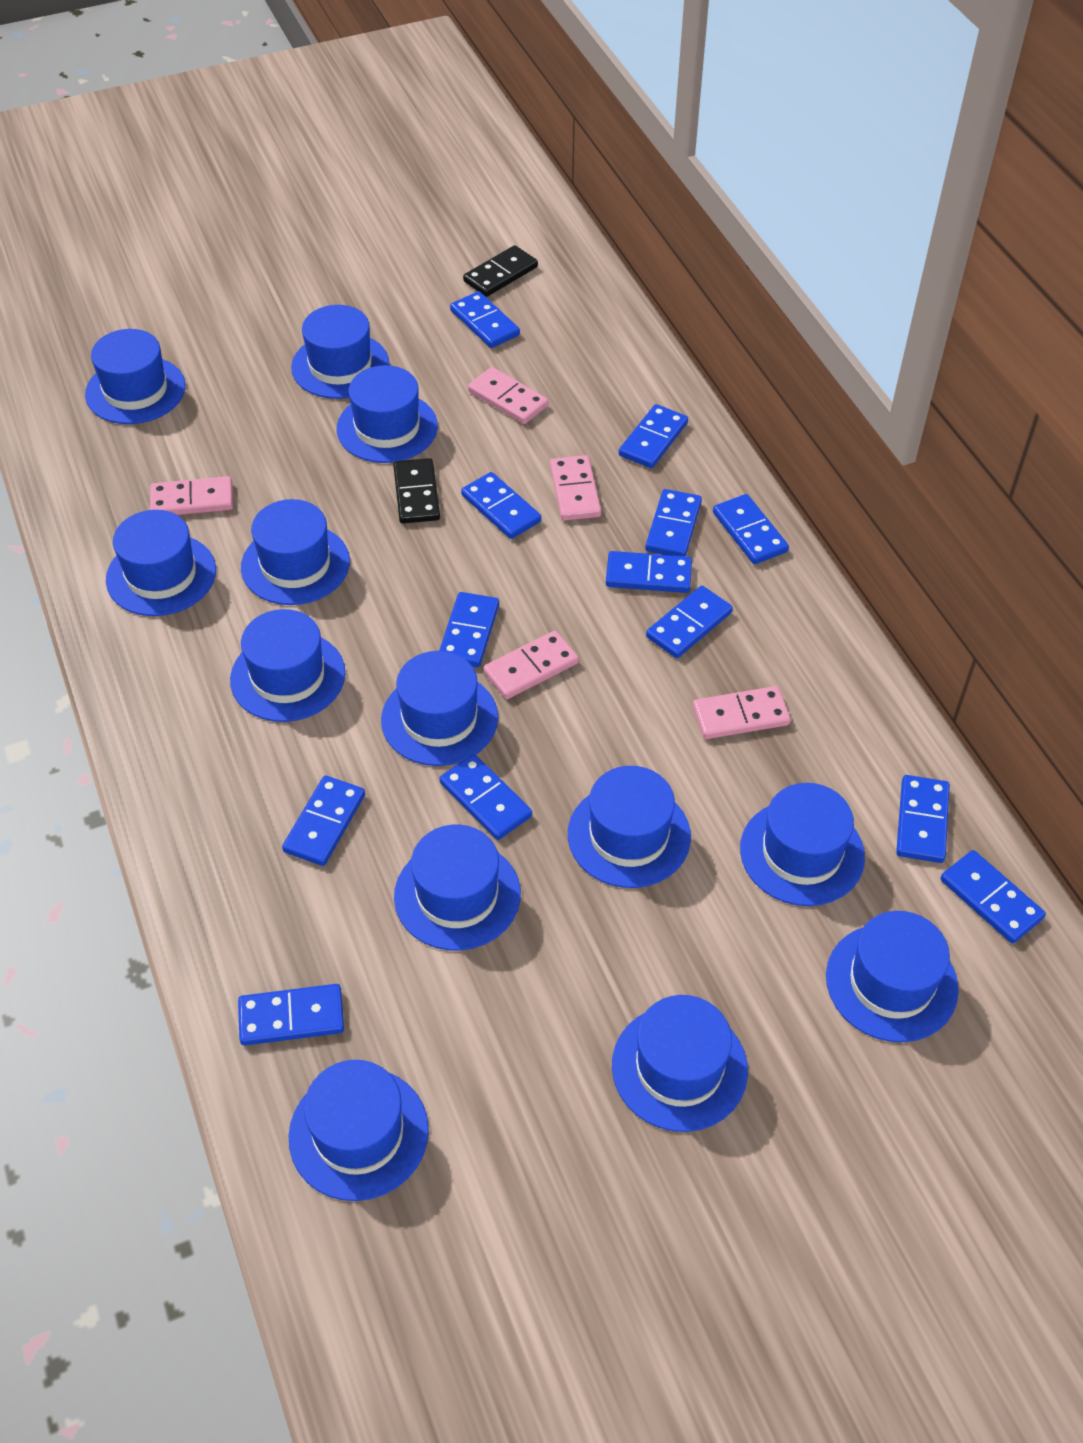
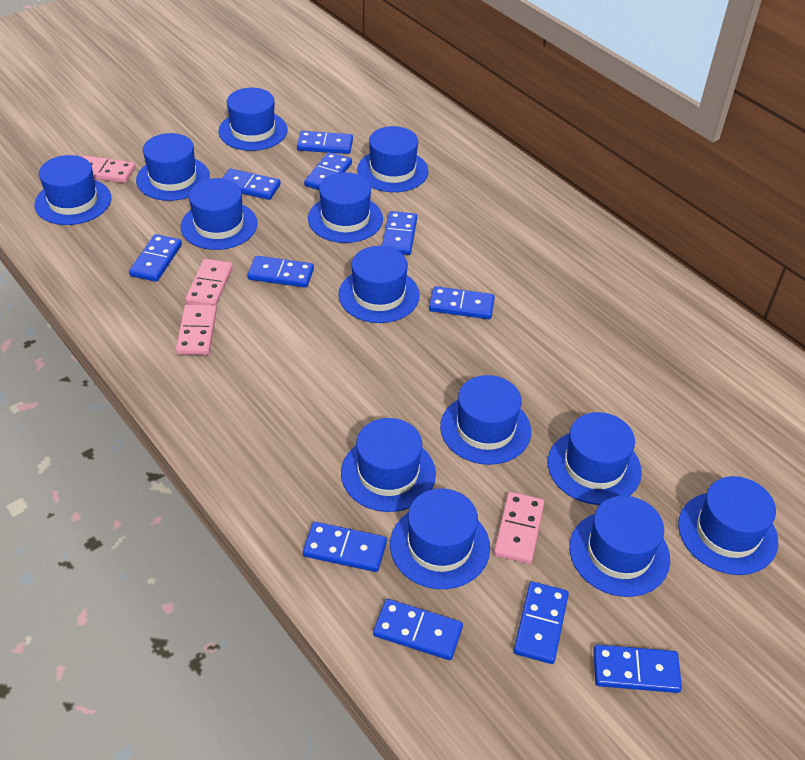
black domino: [393,458,440,524] [463,245,538,297] = 2 -> none = 0
blue domino: [238,984,344,1046] [282,776,365,866] [439,592,499,667] [440,754,532,840] [450,291,520,348] [461,472,541,539] [606,551,692,593] [619,404,688,468] [645,489,702,556] [646,586,733,658] [713,494,789,564] [896,775,950,863] [940,850,1046,944] = 13 -> [129,234,182,282] [222,169,281,200] [247,256,314,288] [297,131,353,154] [303,522,387,572] [304,152,352,190] [373,599,463,660] [382,211,417,255] [429,286,495,319] [514,581,569,664] [593,644,682,693] = 11
pink domino: [150,476,233,515] [468,367,548,424] [483,631,579,699] [550,455,601,521] [693,686,791,739] = 5 -> [82,155,135,183] [176,305,217,355] [185,259,233,306] [494,492,544,564] = 4

